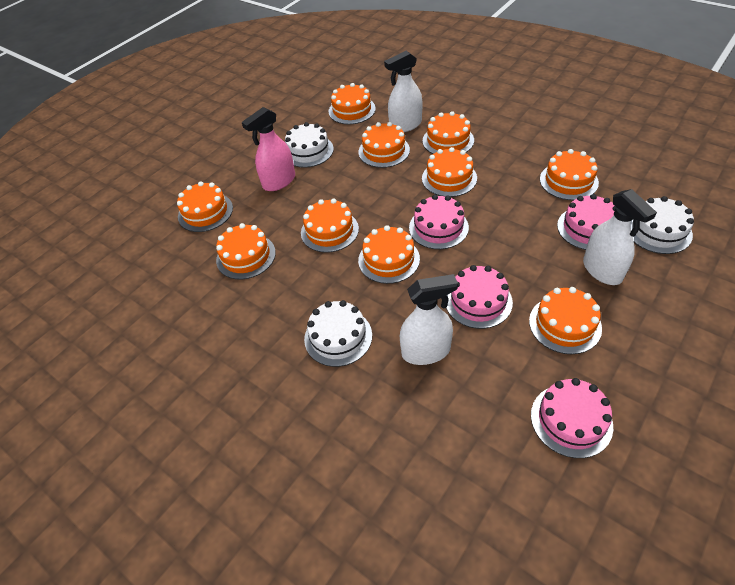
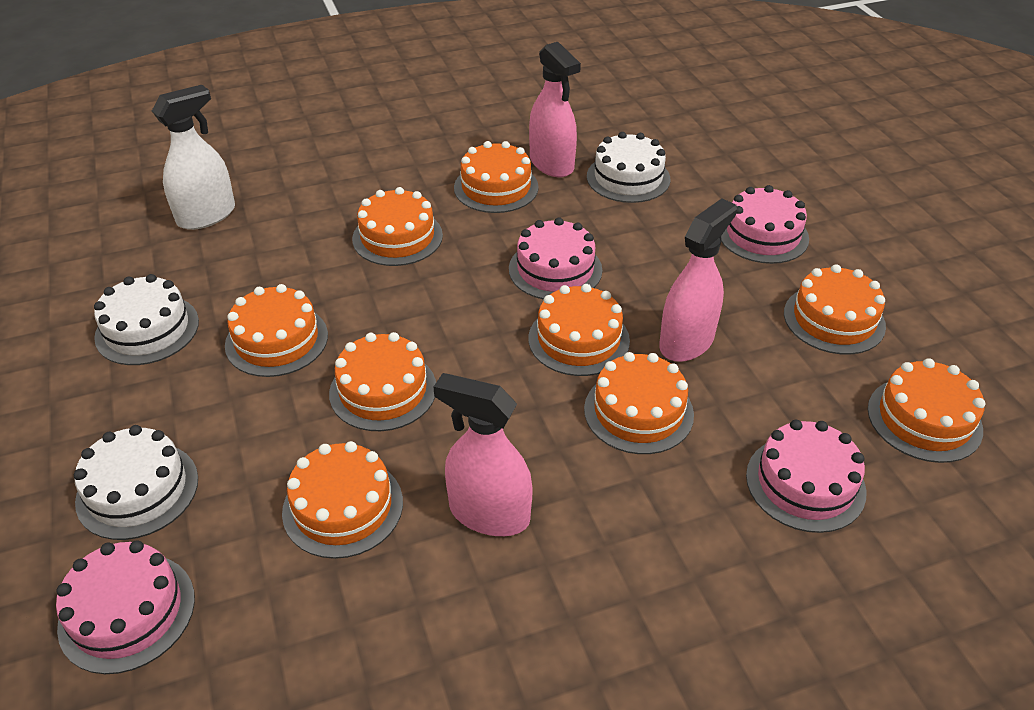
orange cake: [177,181,233,232] [216,223,276,279] [301,198,359,253] [329,83,376,124] [358,225,420,284] [359,122,410,168] [422,111,474,154] [422,147,477,197] [529,287,602,354] [540,149,599,200] = 10 -> [225,284,328,377] [282,441,403,559] [329,332,436,431] [352,187,443,266] [454,141,539,213] [528,284,630,376] [584,352,694,454] [784,264,886,355] [868,358,985,463] = 9
pink spray bottle: [242,107,295,191] = 1 -> [434,373,533,536] [529,42,581,177] [659,198,737,362] = 3
white spray bottle: [384,51,422,132] [400,274,458,365] [583,189,657,285] = 3 -> [152,85,235,230] = 1

